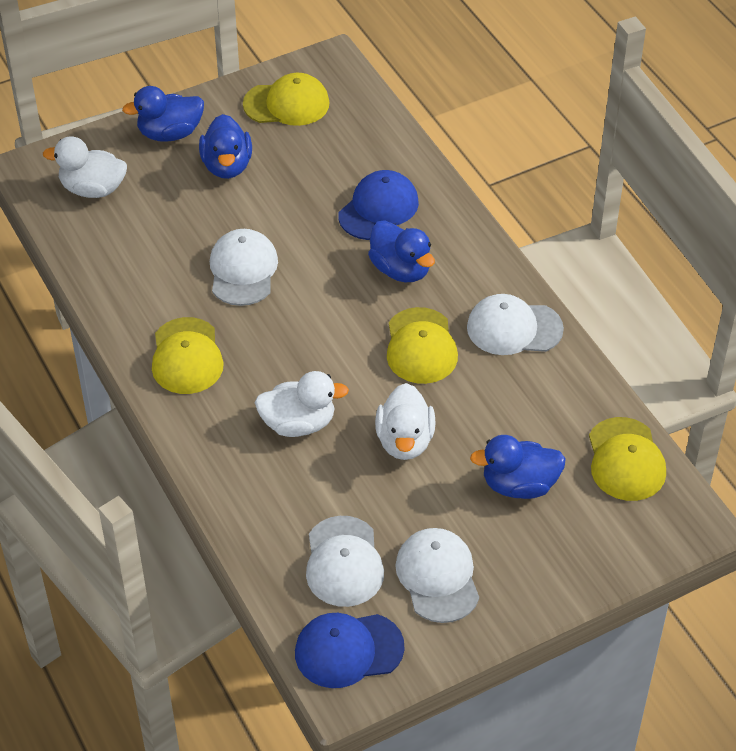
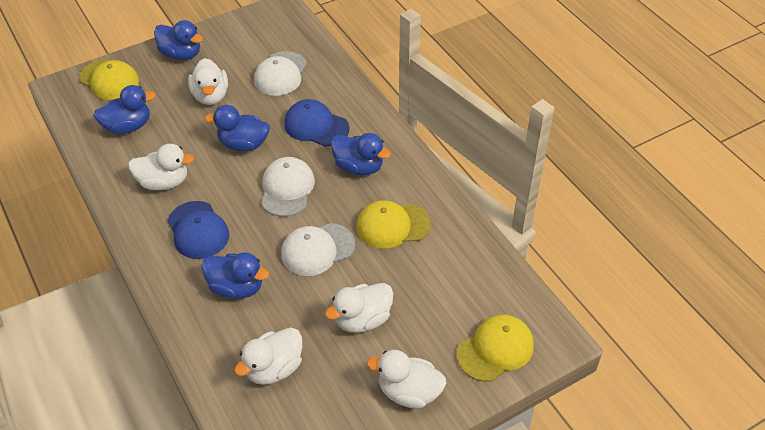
blue duck: [122,86,204,142] [199,114,252,179] [368,220,435,282] [470,435,566,499] = 4 -> [93,85,156,134] [154,20,203,60] [201,252,269,299] [205,105,270,152] [331,133,391,176] = 5
white cap: [210,229,278,306] [306,516,384,607] [395,528,479,623] [467,294,564,355] = 4 -> [254,51,307,96] [261,157,315,217] [281,223,355,276] = 3
white duck: [43,136,127,198] [255,371,349,437] [375,383,436,460] = 3 -> [128,144,194,190] [188,58,228,105] [234,327,302,385] [325,283,393,333] [367,350,446,408] = 5
yellow cap: [152,317,224,394] [243,73,330,126] [387,307,458,384] [589,417,666,501] = 4 -> [79,60,139,100] [357,200,431,249] [457,315,534,382] = 3

